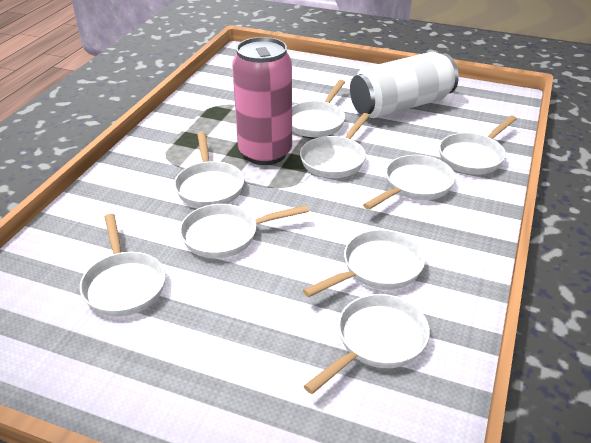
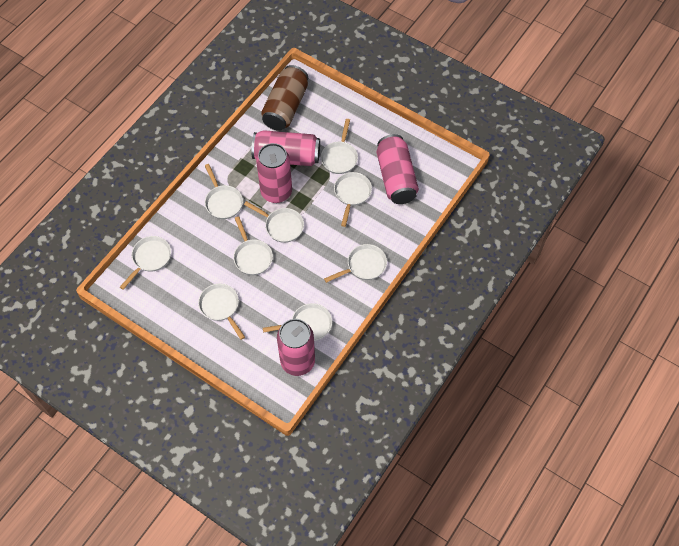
brown can: none = 0 -> [261,65,308,131] = 1
pink can: [232,37,292,165] = 1 -> [251,130,320,166] [256,143,292,203] [277,319,315,376] [377,134,419,204] = 4
white can: [350,52,459,118] = 1 -> none = 0

